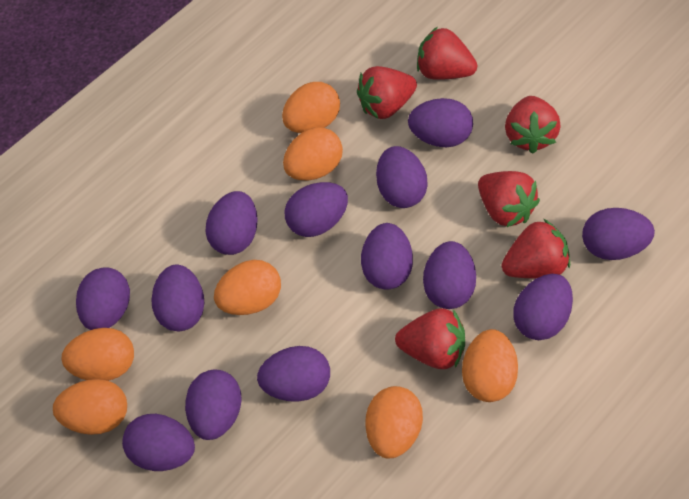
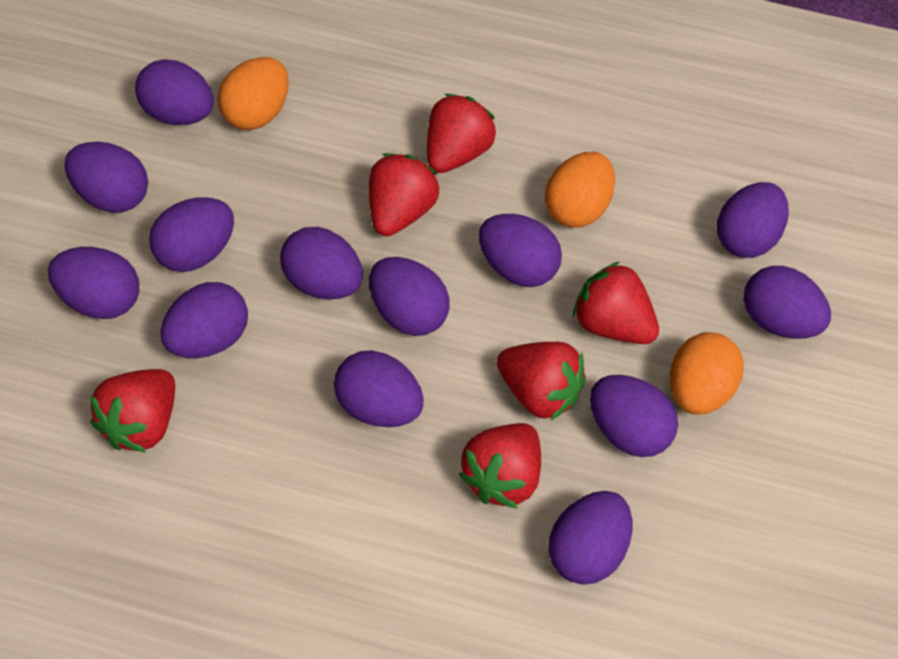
orange egg: [53,379,127,435] [62,328,134,381] [214,260,281,315] [282,82,340,133] [283,127,343,180] [365,386,423,458] [462,329,518,402] = 7 -> [217,57,289,130] [545,152,615,228] [670,332,744,415] = 3

